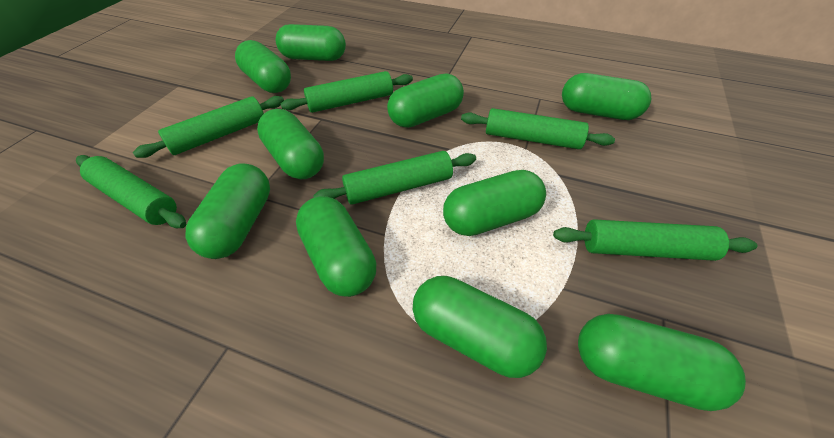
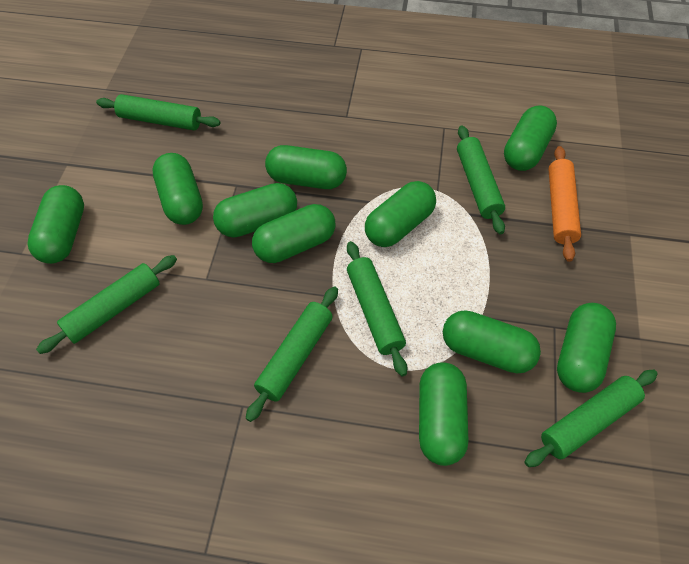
orange rolling pin: none = 0 -> [548,146,581,262] = 1

